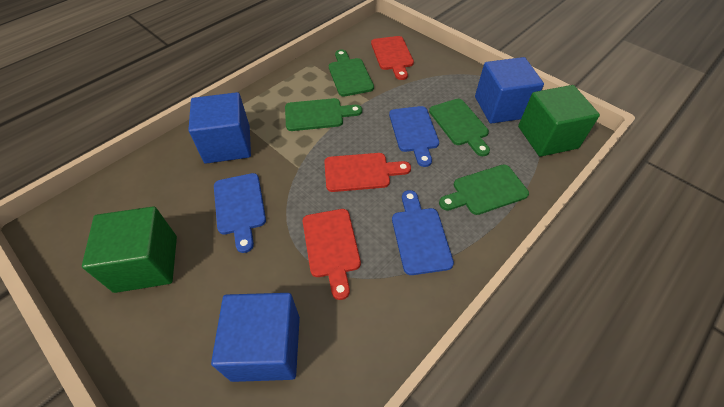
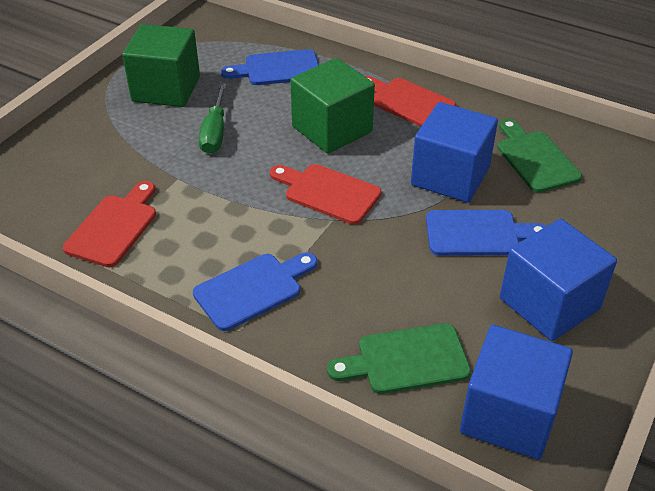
green cutting board: [285,98,362,131] [329,49,374,96] [429,99,490,156] [439,164,529,215] = 4 -> [327,323,471,394] [497,119,582,193] = 2
green screwdriver: none = 0 -> [199,83,227,154] = 1

